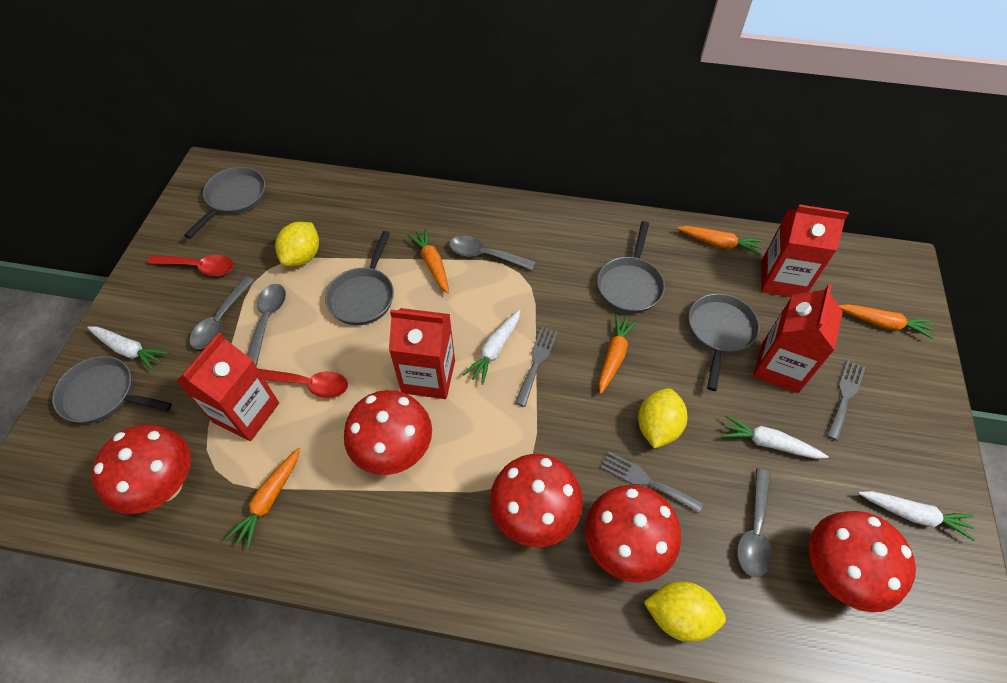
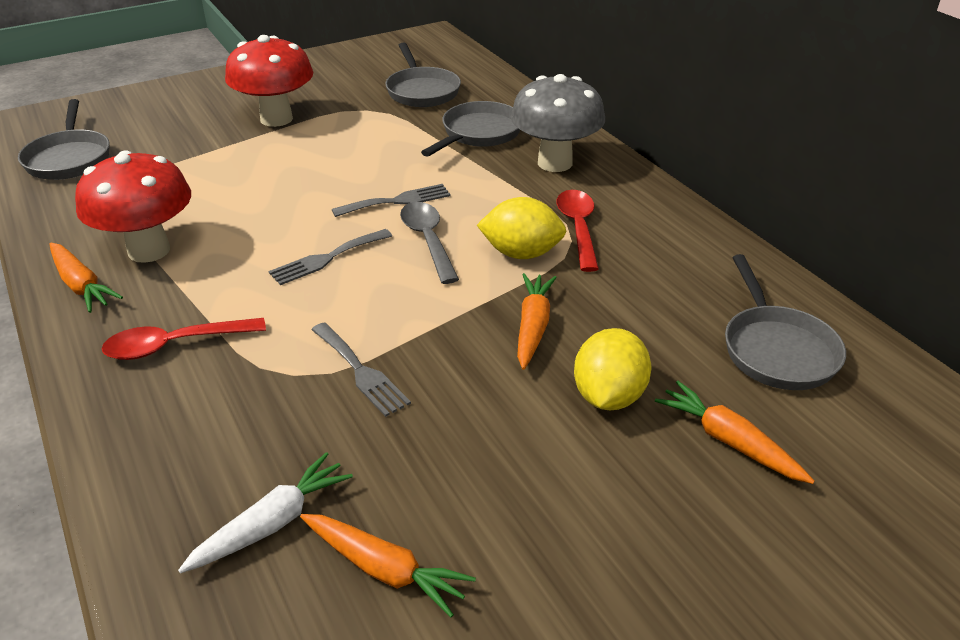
grey mushroom: none = 0 -> [511,74,605,172] = 1
grey pan: [52,356,172,424] [184,167,265,238] [325,231,394,325] [597,221,665,313] [688,293,760,391] = 5 -> [18,99,110,180] [385,43,461,107] [421,101,520,157] [725,254,846,390] = 4
grey spoon: [190,276,255,349] [247,284,286,366] [449,236,536,270] [737,469,772,577] = 4 -> [400,202,459,284] = 1
orange carrot: [226,448,300,549] [407,228,449,294] [599,314,637,394] [677,226,763,255] [839,304,934,339] = 5 -> [49,243,123,313] [300,514,476,617] [517,273,557,370] [655,381,815,484] = 4
red carton: [176,333,279,441] [389,308,455,399] [753,284,843,393] [761,205,849,297] = 4 -> none = 0
red mushroom: [92,424,191,514] [344,390,432,475] [490,454,583,547] [585,485,681,583] [809,511,916,612] = 5 -> [75,150,191,263] [225,35,314,127] = 2
white carrot: [87,326,168,371] [463,310,520,385] [722,415,828,459] [858,491,975,541] = 4 -> [178,452,353,573] = 1
yellow lemon: [275,222,319,267] [638,388,687,448] [644,581,726,642] = 3 -> [477,197,566,259] [574,328,652,410] = 2

